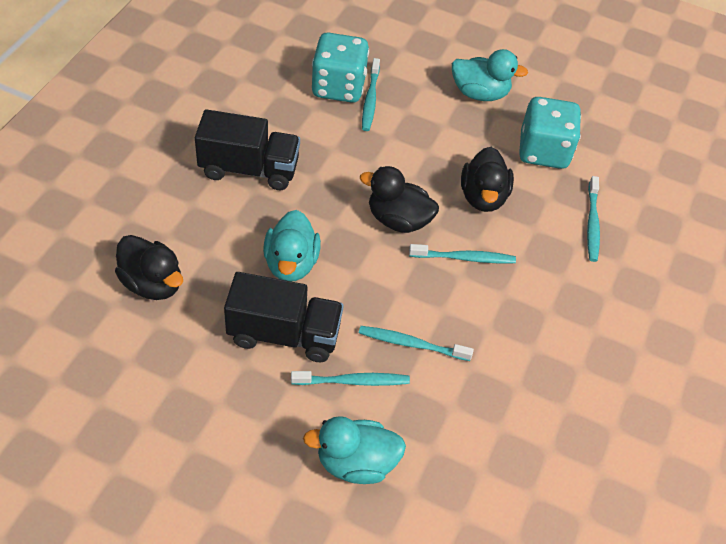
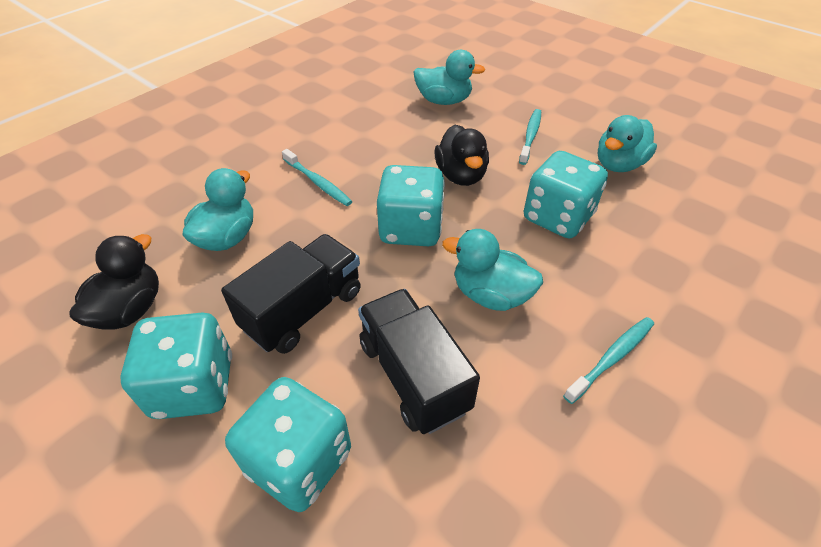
black duck: [115,235,183,300] [360,166,439,233] [461,147,514,212] = 3 -> [69,234,159,329] [434,125,489,186] = 2
turquoise dice: [312,33,369,103] [519,97,581,169] = 2 -> [120,312,232,419] [225,377,351,512] [377,165,445,246] [524,151,608,238] = 4
turquoise duck: [263,210,321,281] [303,416,406,484] [452,49,528,101] = 3 -> [182,168,253,251] [414,50,485,105] [442,229,543,311] [598,115,657,172] = 4
turquoise toothbrush: [291,371,410,386] [359,326,474,361] [362,58,380,131] [409,244,516,264] [587,176,600,262] = 5 -> [282,149,352,206] [519,109,541,165] [563,317,654,404] = 3

